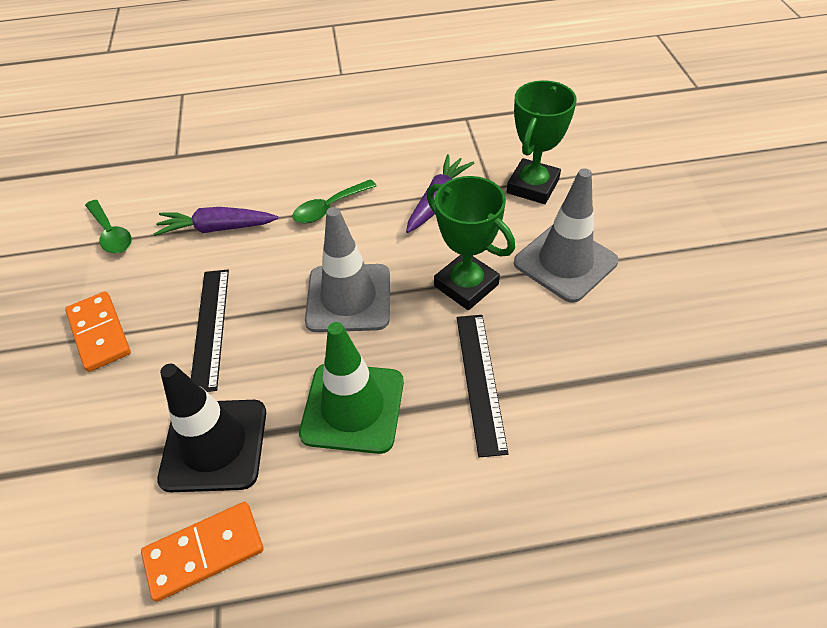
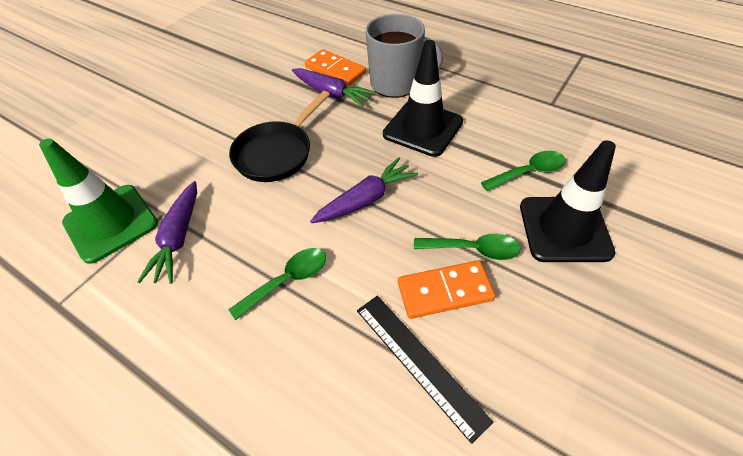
black pan: none = 0 -> [229,91,330,182] = 1
black ruler: [191,270,229,392] [457,315,508,457] = 2 -> [357,296,494,444] = 1
black traffic cone: [157,364,266,492] = 1 -> [383,40,463,157] [520,140,616,262] = 2
green spoon: [85,200,132,253] [293,179,377,223] = 2 -> [228,248,326,320] [414,234,521,260] [481,151,566,191] = 3
green trophy: [427,176,515,310] [507,80,577,204] = 2 -> none = 0
grey mug: none = 0 -> [365,14,443,98] = 1
grey traffic cone: [305,207,390,332] [514,168,619,303] = 2 -> none = 0
purple carrot: [154,207,278,236] [406,154,474,233] = 2 -> [137,181,197,284] [292,68,376,108] [310,157,418,223] = 3

